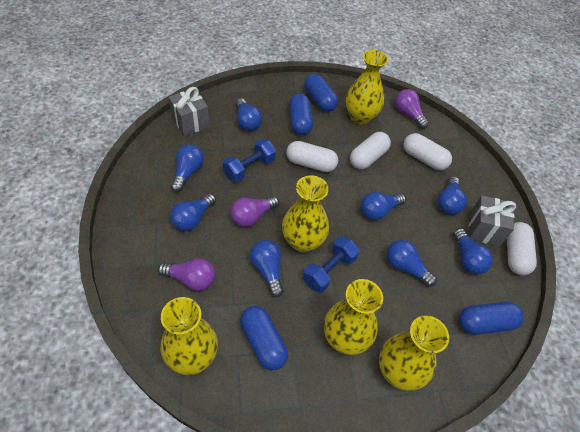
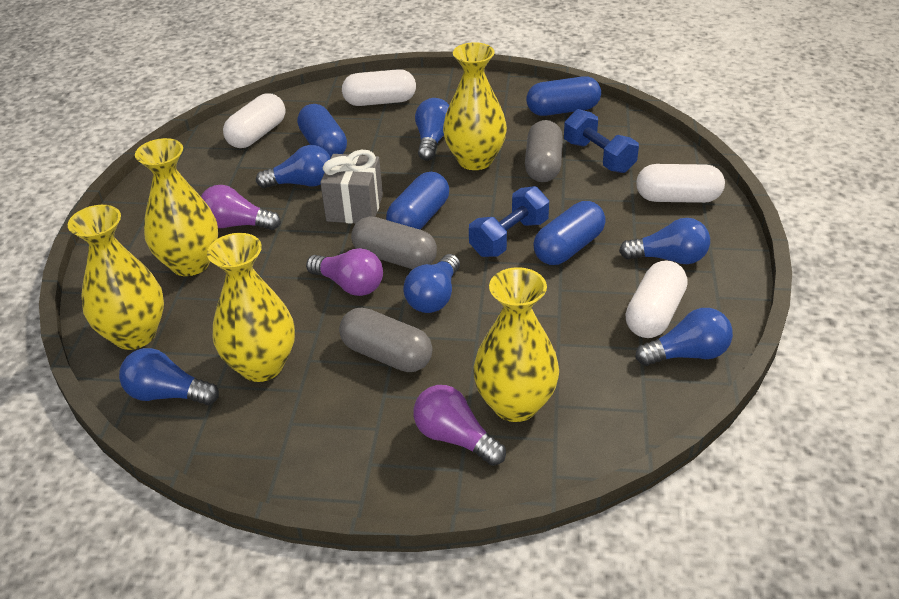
blue light bulb: [170,193,216,231] [171,144,204,192] [236,98,262,131] [250,240,283,298] [361,192,406,220] [387,240,437,287] [438,176,467,215] [453,228,493,275] = 8 -> [119,348,219,405] [256,145,331,188] [403,254,460,313] [415,98,449,161] [619,218,710,264] [636,308,733,366] = 6
grey capsule: none = 0 -> [339,307,432,372] [351,216,437,269] [525,120,563,182] = 3
grey gift: [169,87,210,136] [469,195,516,247] = 2 -> [320,150,383,224] = 1

